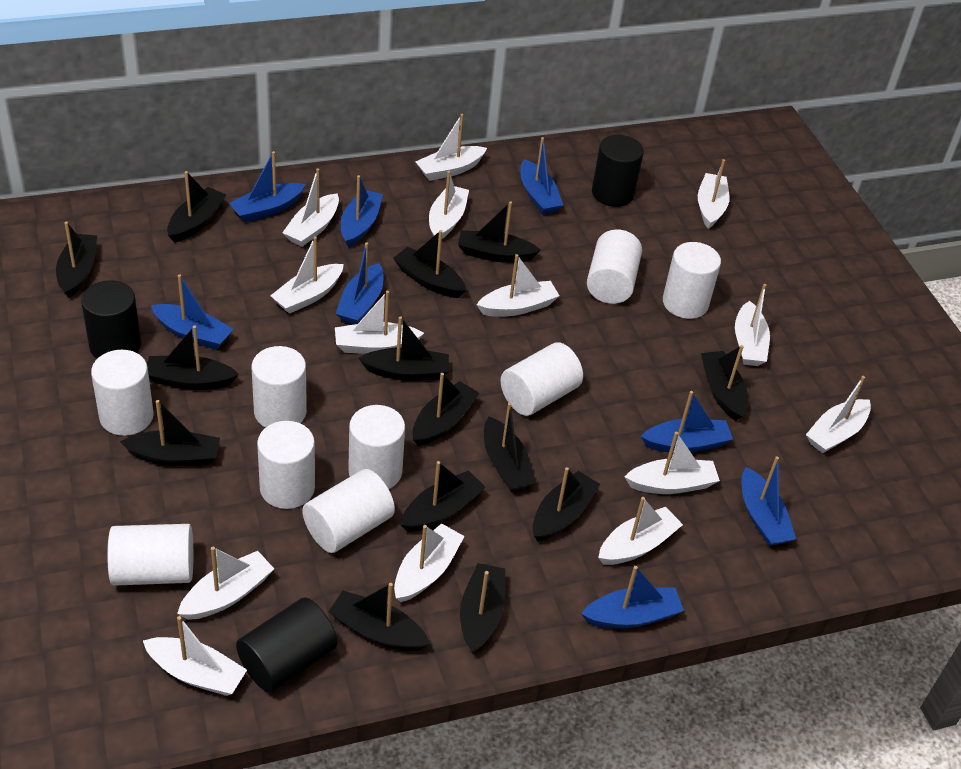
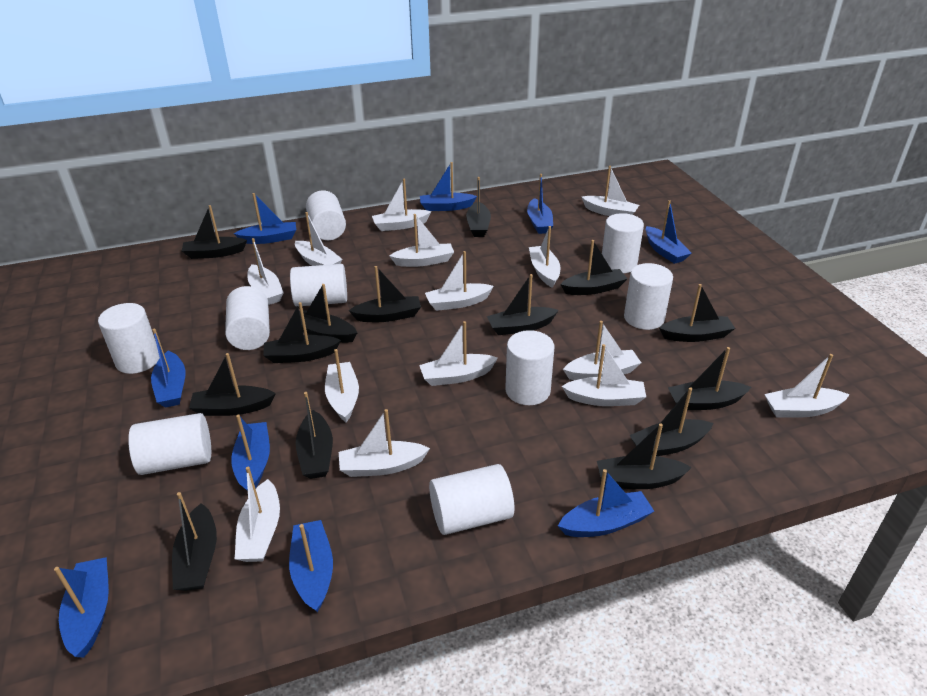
black cylinder: [81,280,141,359] [236,597,337,693] [592,135,644,207] = 3 -> none = 0
blue boat: [151,274,233,350] [229,151,306,223] [336,242,383,324] [341,175,383,247] [520,137,563,215] [581,566,684,629] [641,391,733,452] [742,456,796,546] = 8 -> [54,557,109,658] [151,329,186,408] [231,414,270,491] [234,193,296,244] [289,520,333,612] [420,162,477,211] [527,174,553,234] [558,469,654,537] [646,200,692,264] = 9

